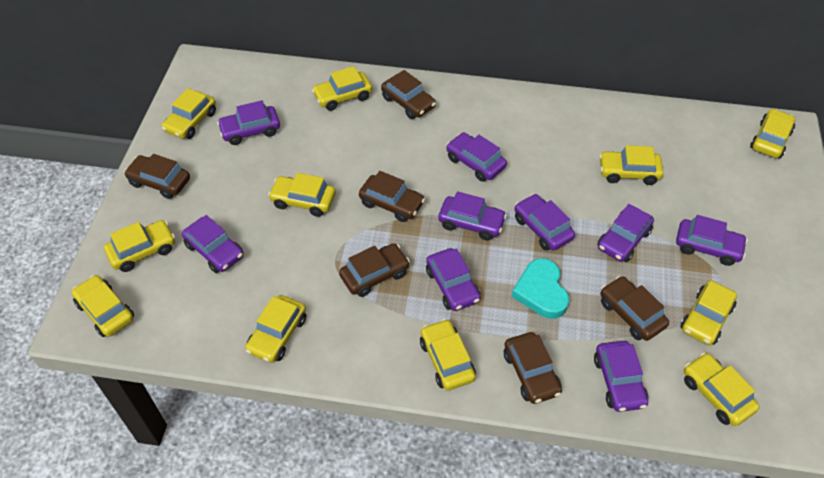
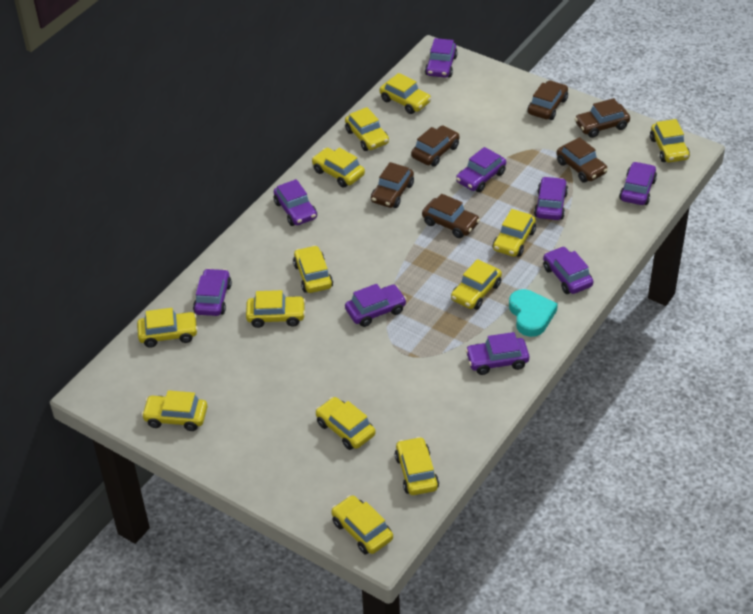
yellow car: [72,275,134,337] [104,220,175,272] [162,88,216,139] [245,295,306,363] [268,173,336,217] [312,66,372,111] [420,319,476,391] [599,145,664,185] [680,280,737,345] [684,353,760,426] [750,109,795,158] = 11 -> [137,308,198,348] [141,390,207,431] [246,290,306,328] [293,245,333,293] [312,147,365,187] [315,397,376,450] [331,495,393,554] [345,107,389,151] [380,73,431,114] [395,437,439,495] [451,259,502,310] [493,209,536,257] [650,119,690,163] = 13

